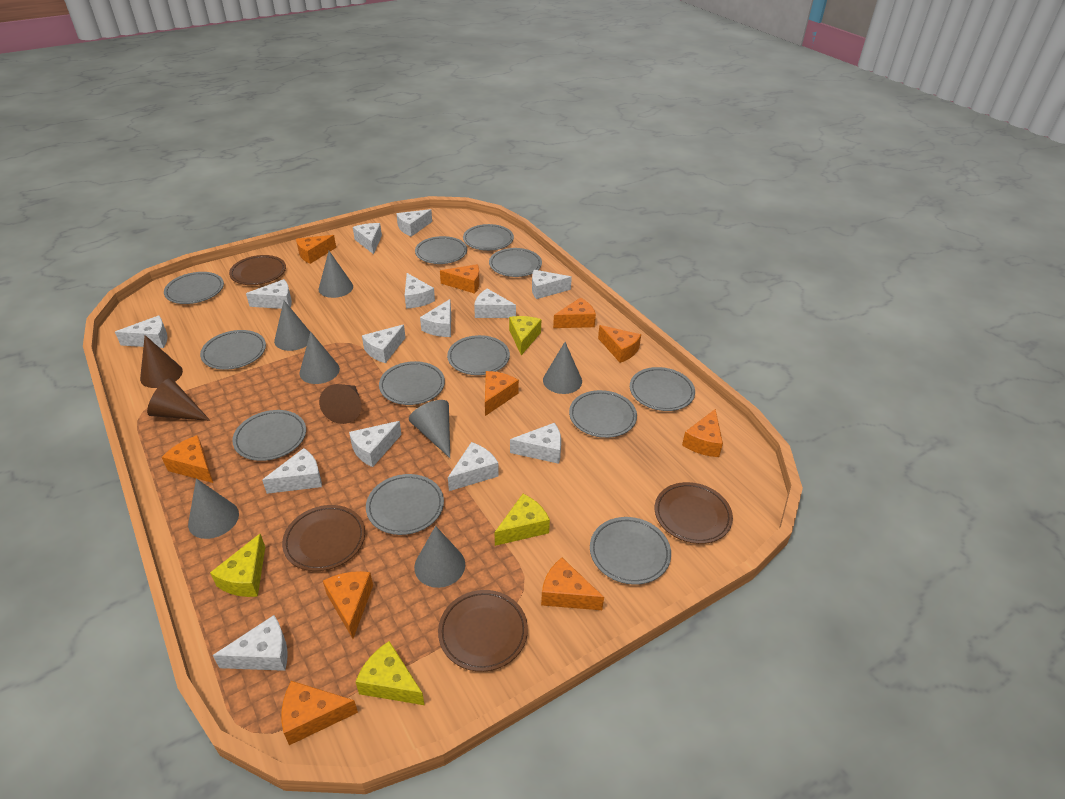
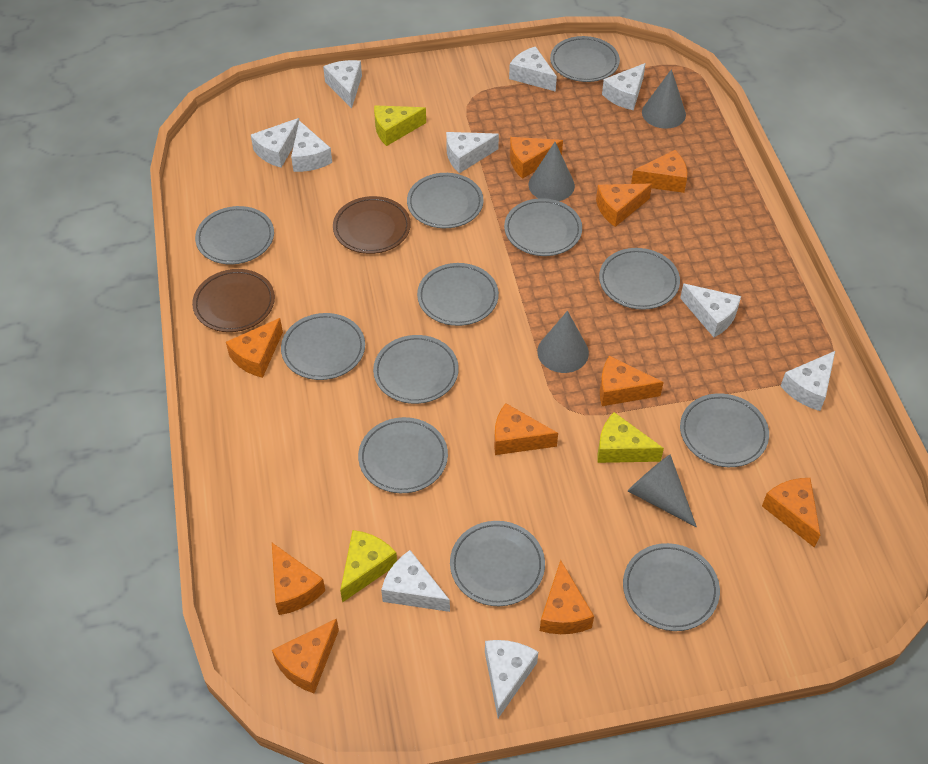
brown cone: [140,335,183,388] [147,378,211,421] [319,384,361,424] = 3 -> none = 0
brown plate: [229,255,286,285] [282,505,365,571] [438,590,528,672] [655,482,733,544] = 4 -> [192,269,275,332] [333,196,411,254] = 2
grey cone: [188,478,239,539] [274,301,310,351] [299,332,340,384] [319,251,353,298] [409,400,450,458] [414,526,465,588] [543,342,582,394] = 7 -> [529,142,575,201] [537,311,589,373] [628,455,697,527] [642,69,686,129] = 4
white cheese: [115,315,167,348] [213,615,288,671] [246,279,292,309] [262,448,322,494] [349,421,402,467] [353,223,382,254] [362,325,406,363] [396,209,432,237] [405,273,435,308] [420,299,451,337] [448,442,499,491] [474,289,516,318] [510,423,561,464] [532,270,572,299] = 14 -> [251,118,299,168] [291,121,332,172] [323,60,362,109] [381,550,450,612] [446,132,499,173] [485,640,538,718] [509,46,557,92] [602,63,646,110] [680,284,741,337] [781,351,835,411] = 10
yellow cheese: [210,534,265,597] [355,641,425,705] [495,494,550,546] [509,316,541,355] = 4 -> [340,530,397,603] [374,105,426,146] [597,412,664,463] = 3

